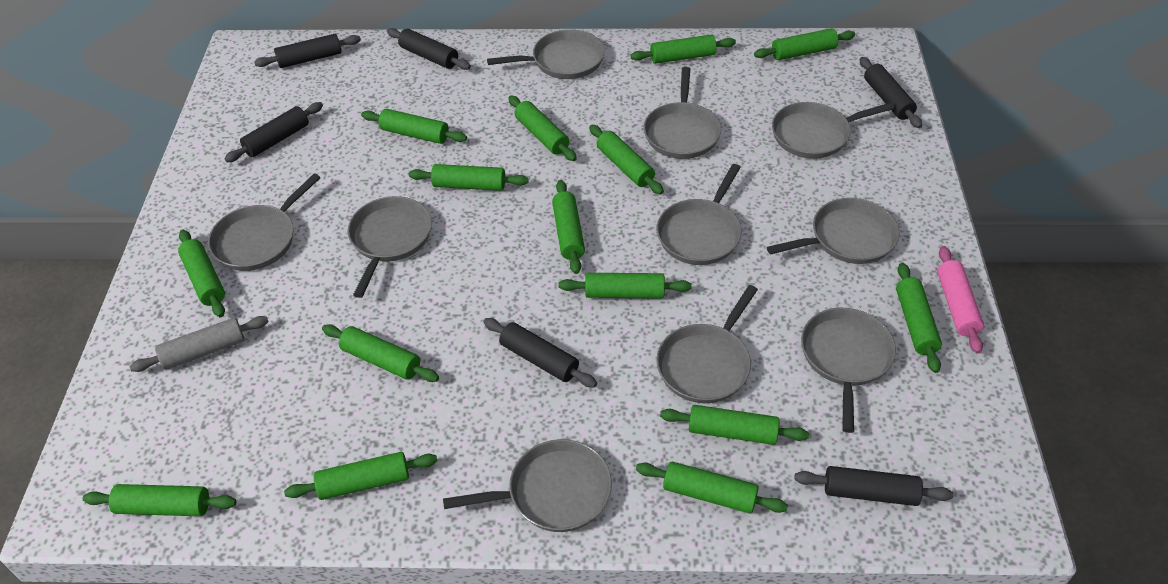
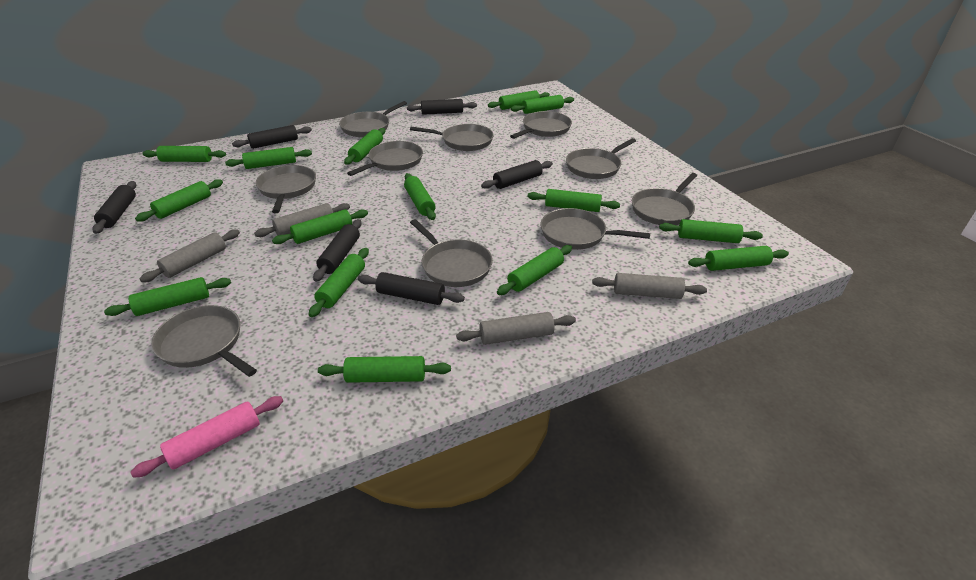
grey rolling pin: [130,316,269,372] = 1 -> [140,229,240,283] [254,203,350,237] [456,312,576,345] [592,273,707,299] = 4

